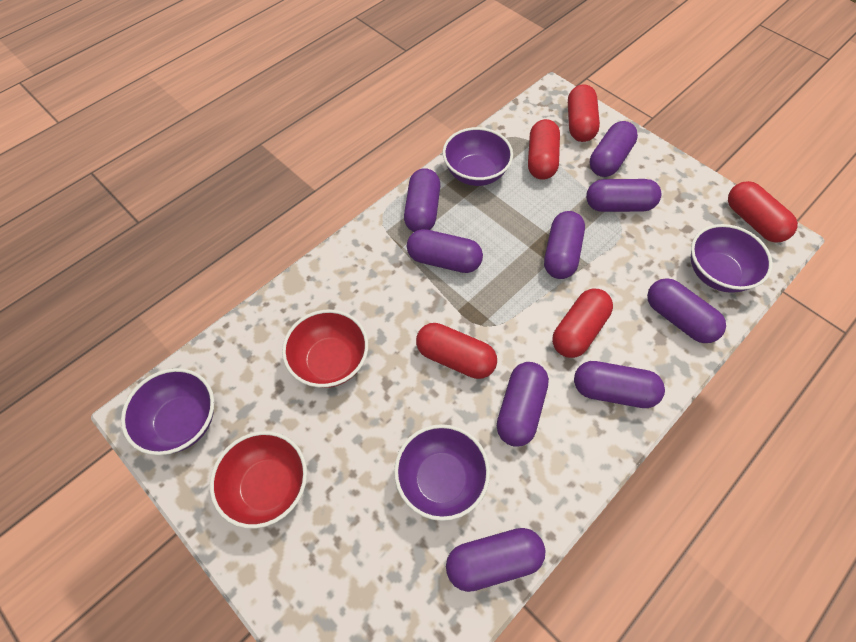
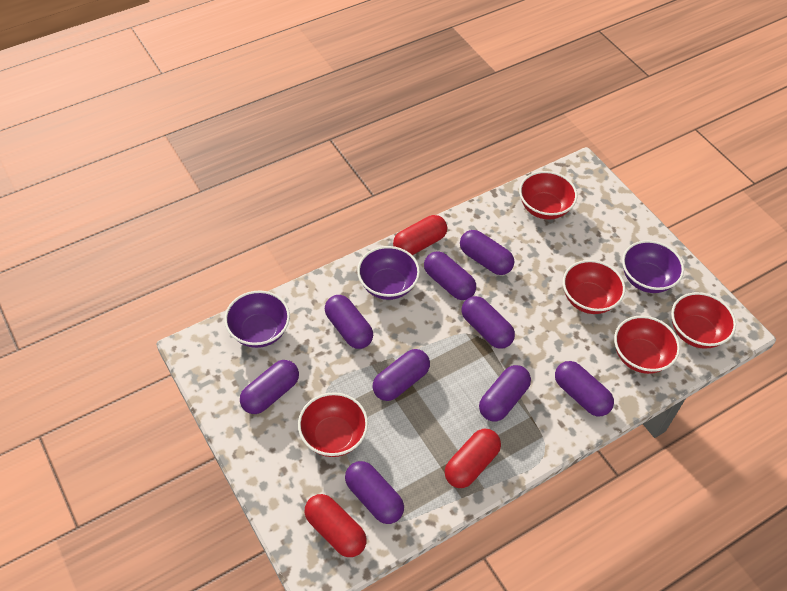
purple bowl: [121,368,214,455] [394,424,490,521] [443,127,513,186] [691,224,773,293] = 4 -> [224,291,290,348] [357,246,420,300] [622,240,684,293] = 3
red bowl: [210,431,307,529] [282,310,368,388] = 2 -> [298,392,368,457] [519,171,577,220] [563,260,625,314] [614,316,680,374] [671,292,736,349] = 5
red capsule: [416,323,497,379] [528,119,560,180] [552,289,613,358] [568,84,600,142] [728,181,798,242] = 5 -> [304,494,367,557] [393,215,447,255] [445,429,501,488] = 3

